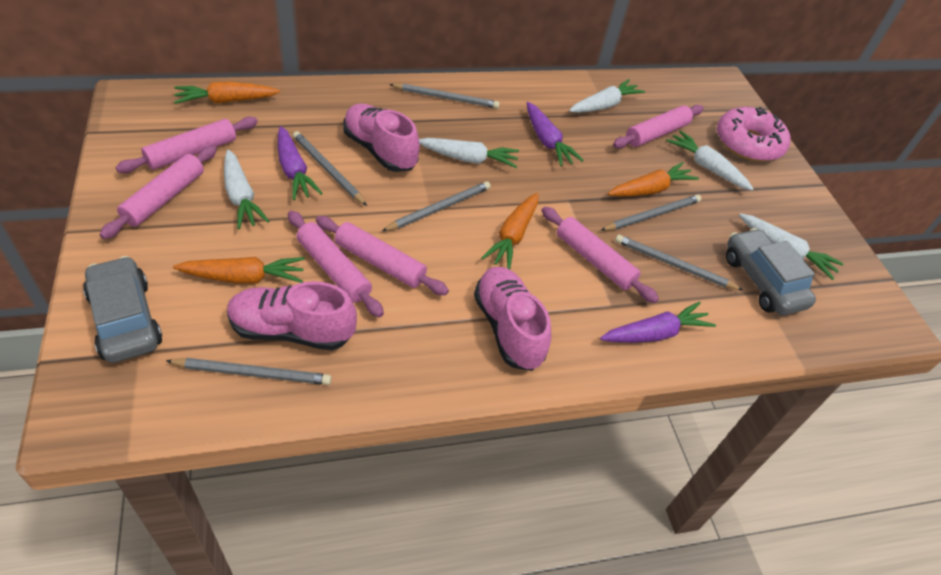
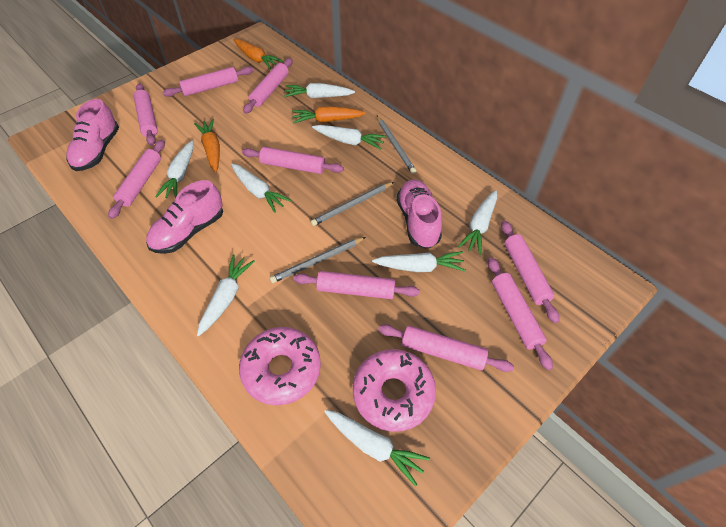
grey car: [83,256,162,363] [726,228,816,315] = 2 -> none = 0
grey pencil: [166,358,332,385] [293,131,367,206] [382,181,491,231] [389,83,500,109] [600,195,701,231] [615,235,743,290] = 6 -> [270,237,366,283] [311,182,394,226] [377,116,416,174] = 3
orange carrot: [173,257,305,284] [174,81,280,104] [481,193,538,270] [608,162,699,197] = 4 -> [194,119,220,172] [233,39,283,69] [292,106,366,124] = 3
pink donut: [717,107,790,162] = 1 -> [239,327,321,405] [353,349,436,432] = 2
pink rolling pin: [100,145,217,239] [116,117,258,173] [288,211,384,317] [316,216,449,295] [541,207,659,303] [613,105,704,149] = 6 -> [108,140,165,219] [134,83,158,146] [162,67,253,97] [242,147,344,174] [243,58,293,114] [293,271,420,299] [378,324,514,372] [488,257,553,370] [501,221,559,323] = 9
purple carrot: [278,126,323,200] [527,102,584,166] [600,302,716,343] = 3 -> none = 0
white carrot: [224,149,269,229] [419,138,519,168] [569,79,645,113] [666,131,753,190] [739,213,844,280] = 5 -> [155,141,193,199] [197,254,255,336] [231,164,291,213] [284,83,355,98] [312,125,386,150] [324,410,430,487] [372,251,465,272] [458,190,497,255] = 8

